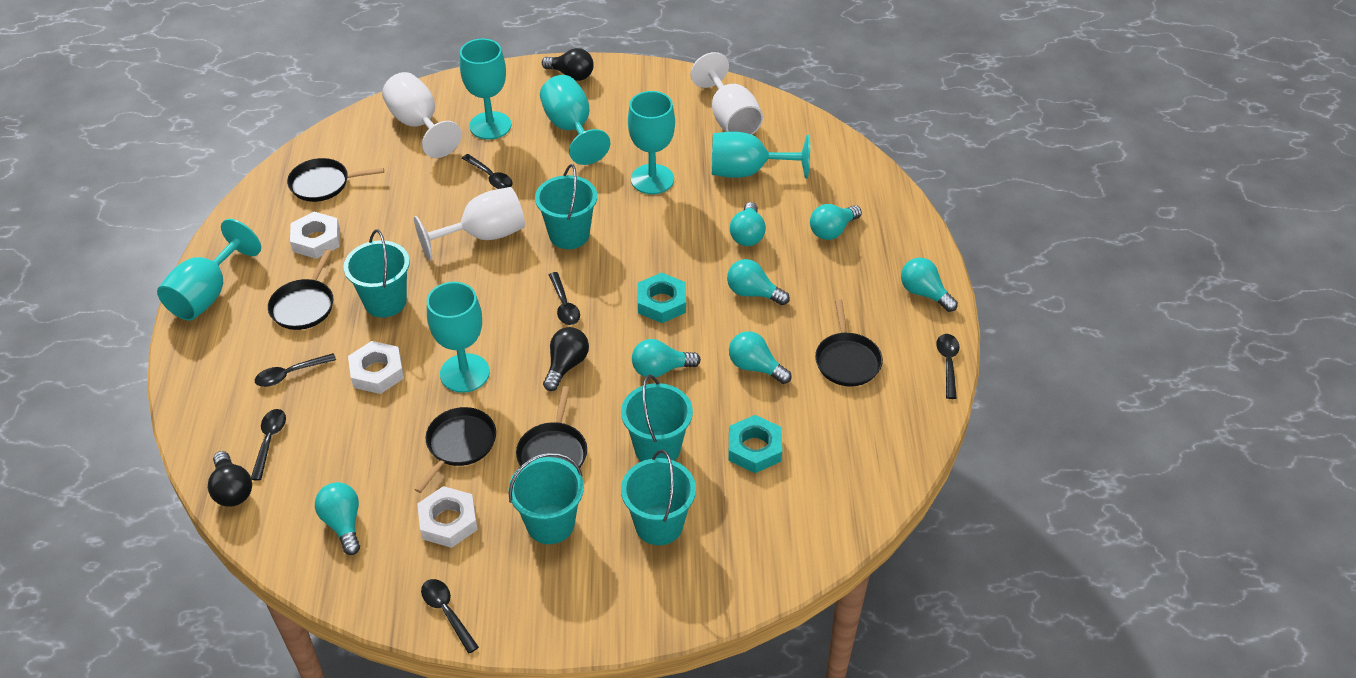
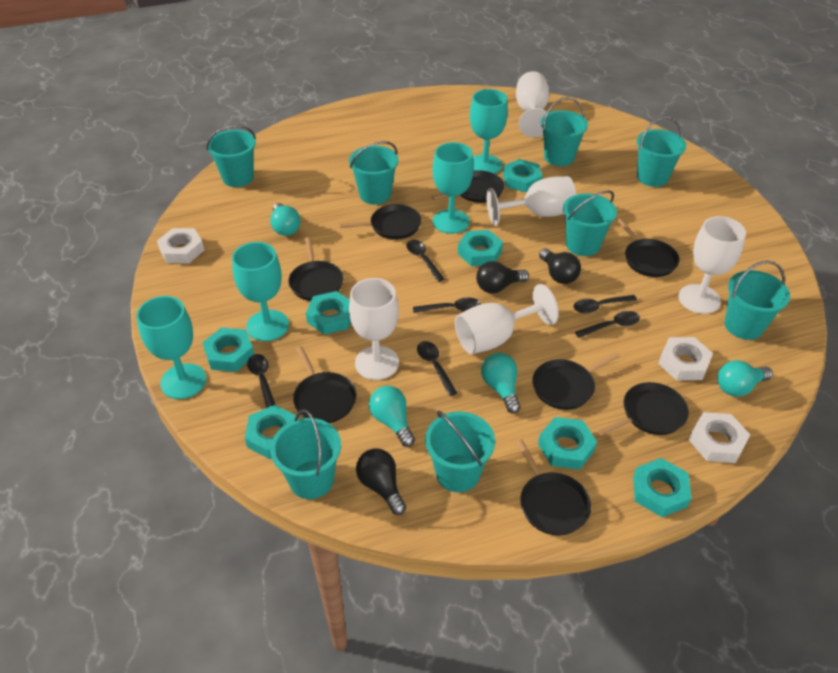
black pan: [268,249,333,330] [287,158,384,202] [414,407,496,493] [516,386,587,468] [815,299,883,386] = 5 -> [288,237,343,301] [293,346,356,423] [339,204,421,240] [432,170,504,203] [516,440,591,535] [532,352,620,410] [598,382,689,436] [617,218,680,277] = 8
turquoise bucket: [343,230,410,318] [509,452,584,544] [535,164,597,249] [621,375,693,462] [621,450,696,545] = 5 -> [207,125,256,187] [270,409,341,499] [349,141,398,204] [425,411,495,492] [541,97,588,166] [563,190,617,256] [637,117,686,187] [725,261,790,340] = 8
turquoise goblet: [157,219,261,321] [427,282,490,393] [460,39,511,140] [540,75,610,165] [628,91,675,194] [712,132,810,179] = 6 -> [137,296,206,399] [232,242,289,341] [433,142,474,234] [470,89,508,174] = 4
turquoise light bulb: [315,482,360,555] [632,339,701,378] [727,259,790,305] [729,331,791,384] [730,202,766,246] [810,204,862,240] [901,258,958,312] = 7 -> [270,203,301,236] [369,386,415,447] [481,353,521,414] [717,360,773,397] = 4
turquoise nut: [638,272,686,323] [729,415,782,473] = 2 -> [202,328,254,372] [245,405,296,459] [306,291,351,335] [458,230,503,266] [503,159,542,192] [538,417,597,470] [633,458,692,517] = 7
white goblet: [382,72,462,158] [414,187,525,261] [691,52,763,135] = 3 -> [349,278,399,380] [455,284,559,354] [487,176,576,226] [516,72,550,138] [679,216,746,314] = 5

